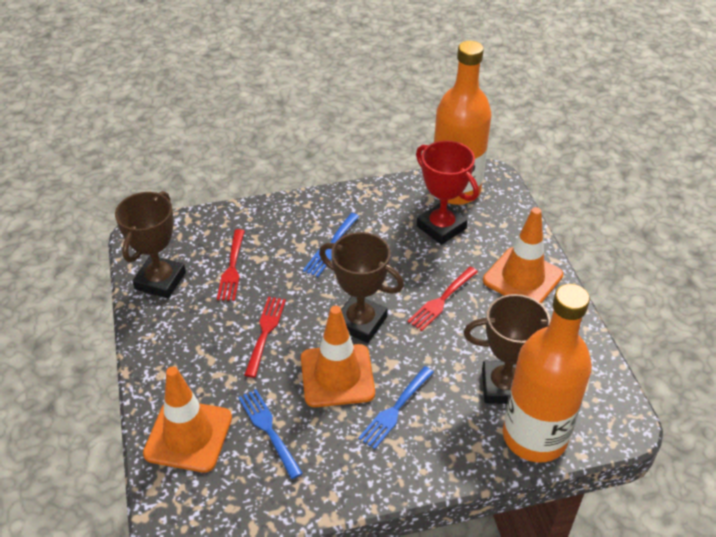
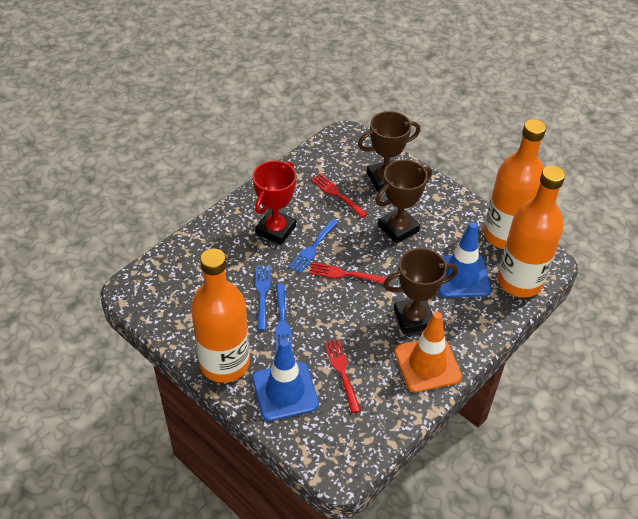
blue traffic cone: none = 0 -> [252,339,319,421] [438,222,491,298] = 2
orange bottle: [433,41,491,205] [503,284,592,462] = 2 -> [191,248,250,383] [484,119,546,249] [497,165,565,297] = 3
orange traffic cone: [143,366,232,472] [301,306,375,407] [483,207,563,304] = 3 -> [394,312,462,393] = 1

